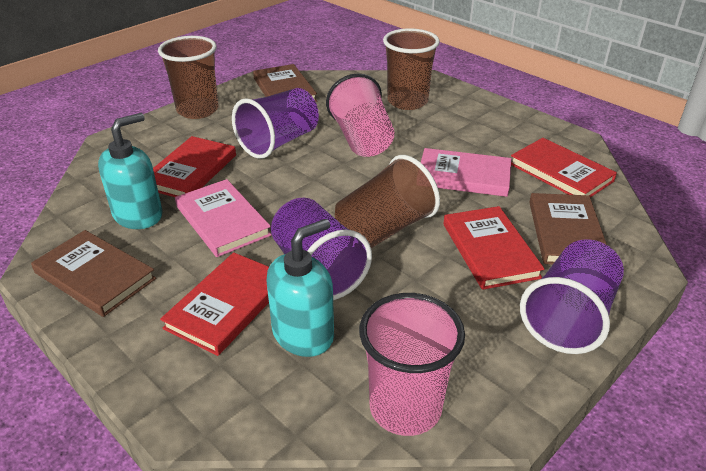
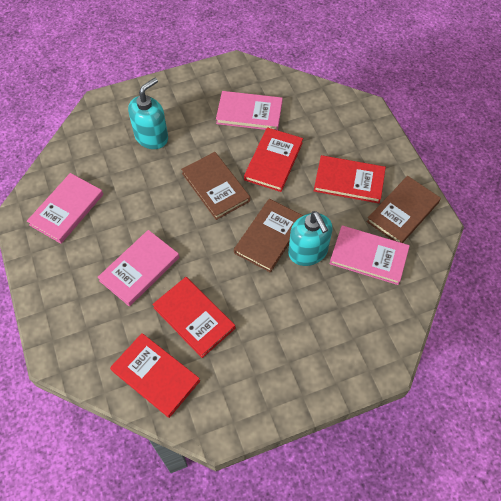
brown cup: [158,36,218,119] [335,155,440,248] [383,28,440,110] = 3 -> none = 0
pink book: [175,179,272,257] [421,148,511,197] = 2 -> [27,173,103,244] [97,230,179,306] [216,91,283,130] [329,226,410,285] = 4
pink cup: [326,73,394,157] [359,293,465,436] = 2 -> none = 0
purple cup: [232,88,319,159] [271,198,372,300] [520,239,624,354] = 3 -> none = 0

